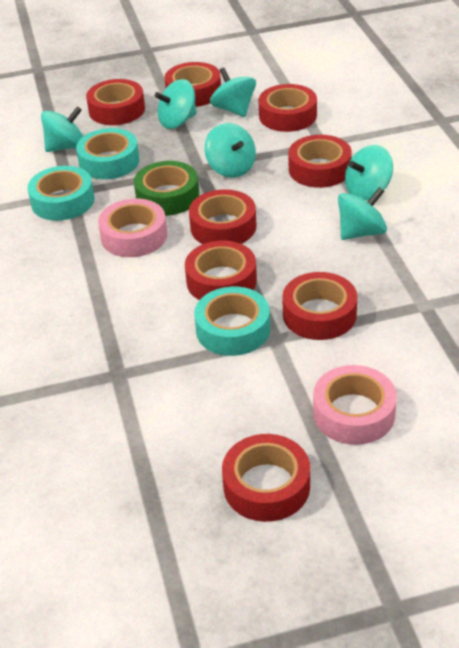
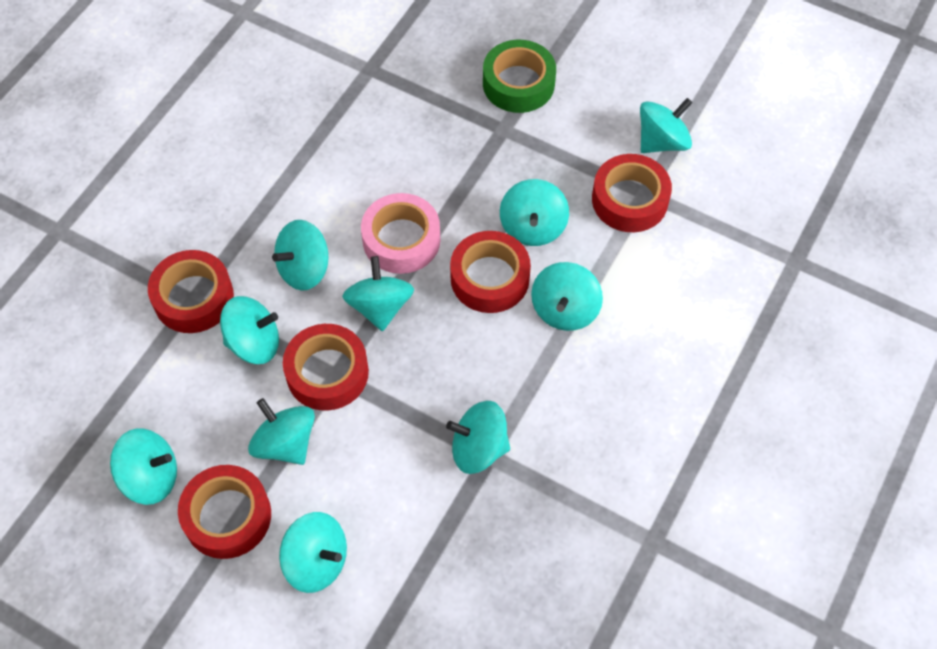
pink tape: [98,199,167,257] [313,365,397,445] = 2 -> [361,193,440,274] = 1
red tape: [86,79,145,125] [165,62,221,107] [185,241,257,300] [189,189,257,244] [222,434,310,522] [258,84,317,132] [282,272,358,340] [288,135,352,188] = 8 -> [148,250,234,333] [178,465,271,559] [283,324,369,411] [450,231,531,313] [592,154,672,232] = 5
turquoise spinning top: [41,106,83,152] [155,79,197,129] [204,123,256,178] [210,68,256,117] [338,187,387,240] [345,145,393,200] = 6 -> [110,428,177,505] [220,296,279,364] [248,398,315,465] [272,220,328,290] [279,512,347,593] [342,256,414,331] [446,401,510,474] [500,179,569,246] [531,262,603,331] [640,98,693,153] = 10
turquoise tape: [27,166,95,221] [76,128,139,179] [194,287,270,356] = 3 -> none = 0

